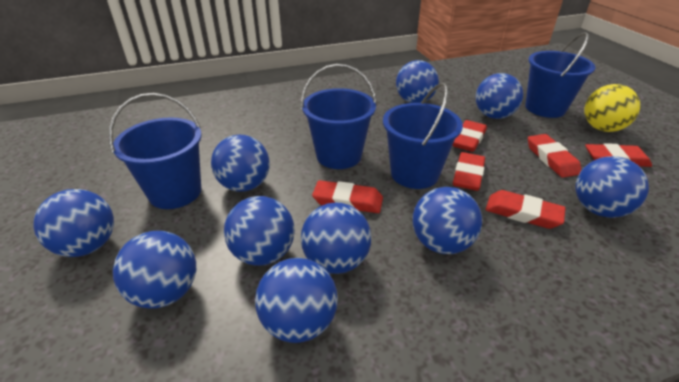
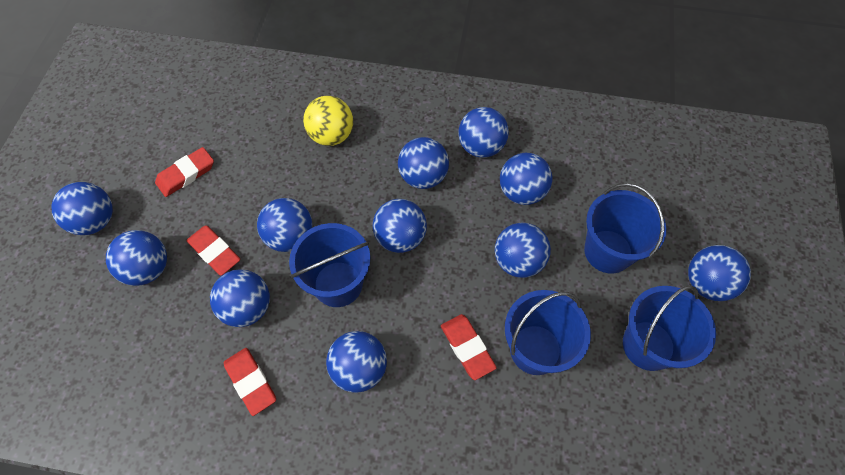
blue ball: [33,189,114,257] [113,231,196,309] [211,135,270,192] [224,196,295,266] [255,258,338,343] [301,203,371,274] [396,60,439,103] [412,187,482,254] [476,73,523,119] [575,156,649,218] = 10 -> [51,182,113,235] [106,230,167,286] [210,269,270,327] [257,198,312,252] [326,331,387,393] [373,199,427,253] [398,137,449,189] [458,107,509,158] [495,223,551,278] [500,153,552,205] [688,245,751,301] = 11
red eraser: [312,180,383,213] [452,120,487,152] [453,152,485,191] [486,190,566,229] [528,134,581,178] [585,143,652,167] = 6 -> [155,147,214,197] [186,225,240,276] [224,348,276,416] [441,314,497,380] = 4

